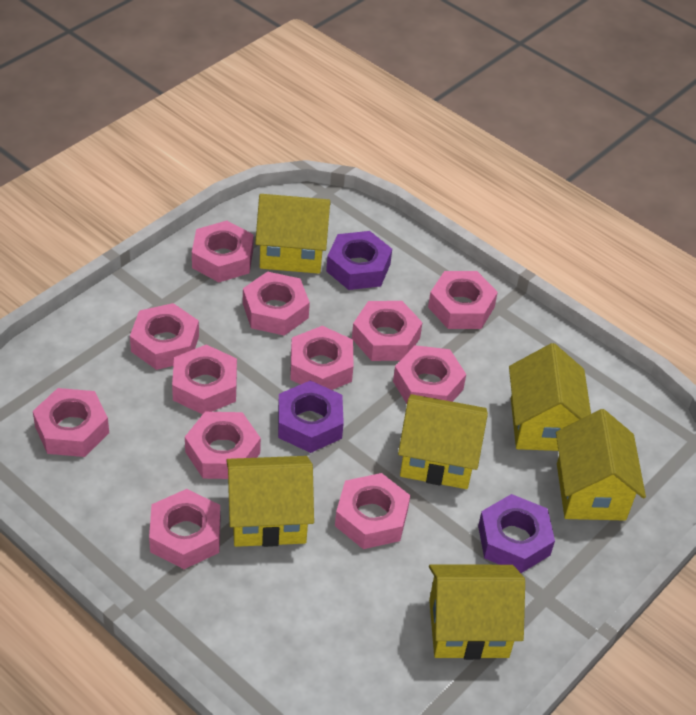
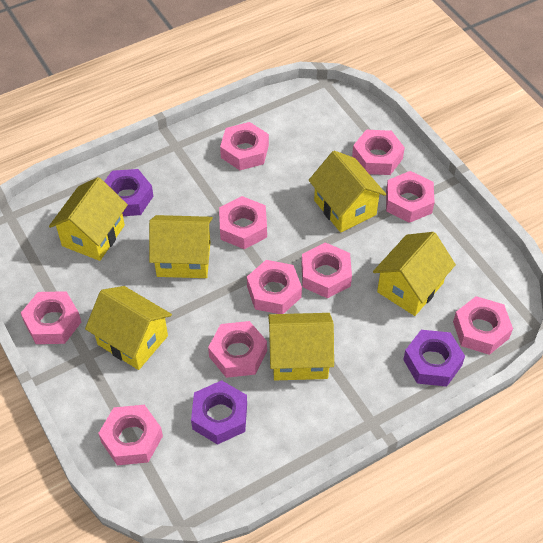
pink nut: [33,388,109,457] [130,303,199,370] [149,489,220,569] [172,345,237,414] [185,412,261,479] [192,221,254,282] [243,271,310,336] [290,326,354,390] [335,473,410,549] [352,301,423,361] [393,345,466,404] [428,271,498,329] = 12 -> [21,291,81,344] [98,405,163,465] [208,321,267,378] [219,196,267,249] [220,122,269,170] [247,260,302,314] [302,242,352,298] [352,130,405,175] [386,171,435,223] [453,296,513,355] = 10

